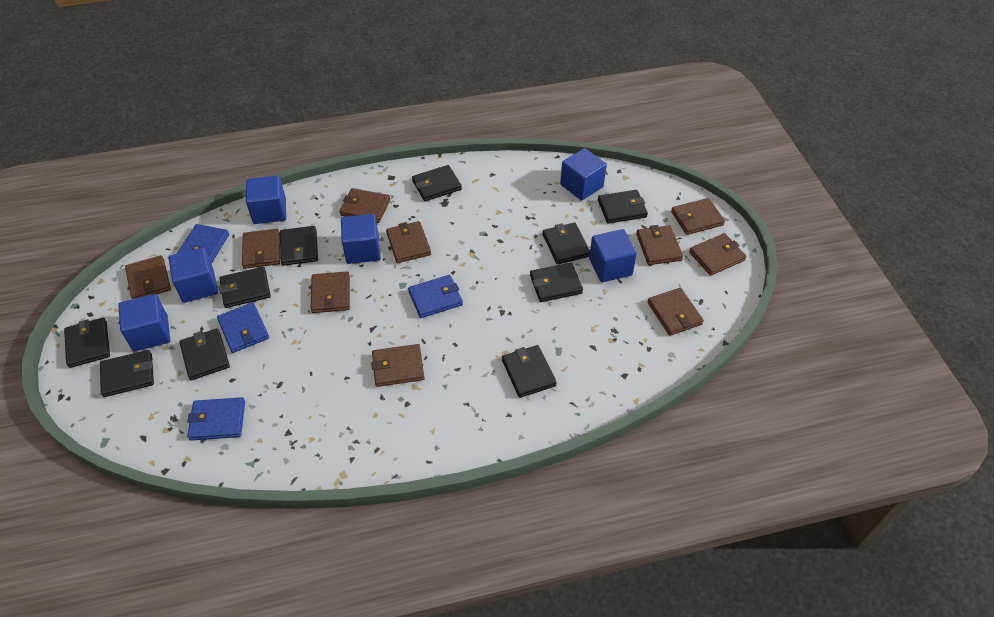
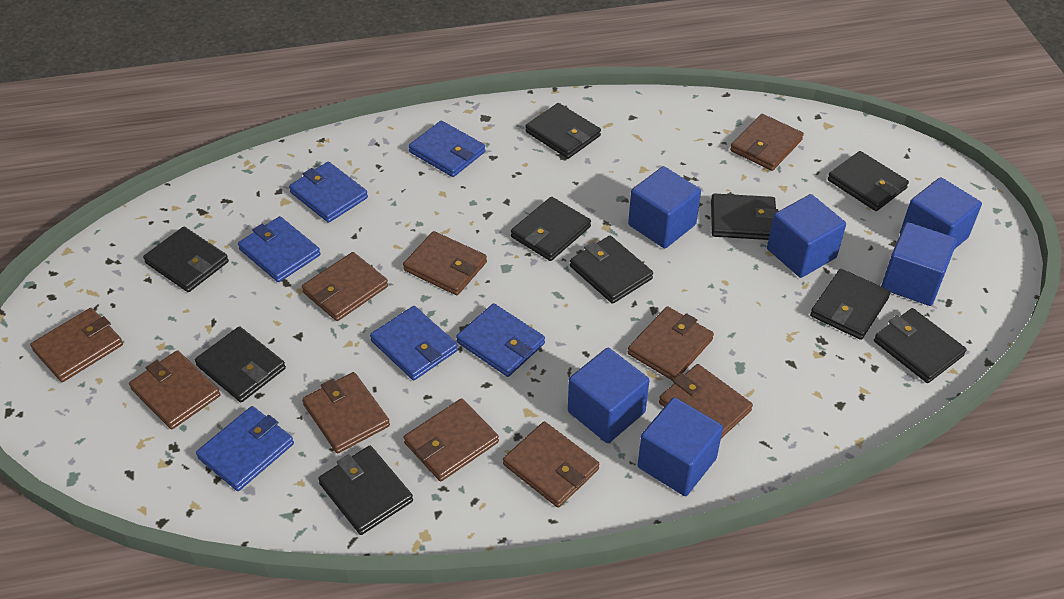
blue wallet: [177,224,229,264] [187,397,245,441] [217,302,269,353] [408,275,463,318] = 4 -> [196,406,294,491] [238,216,321,282] [289,162,368,223] [370,306,458,380] [409,121,486,177] [456,303,545,377] = 6

